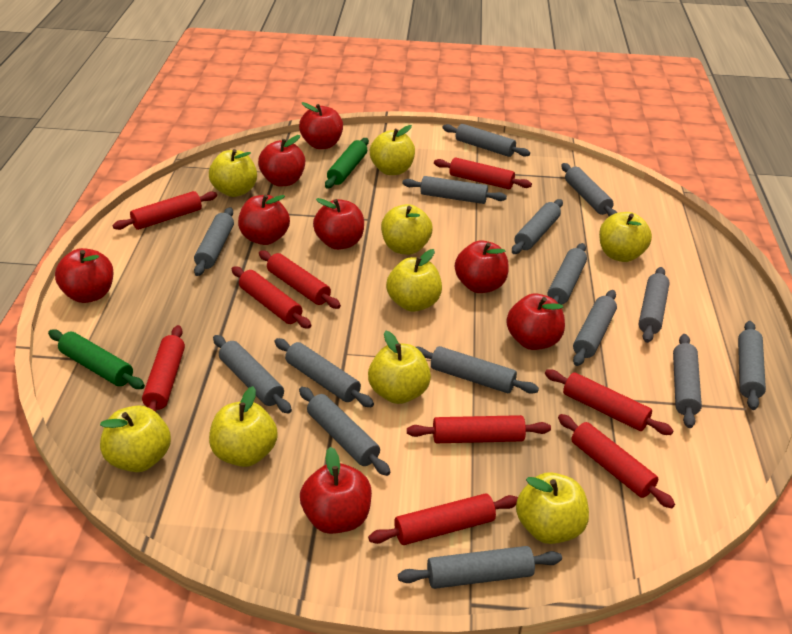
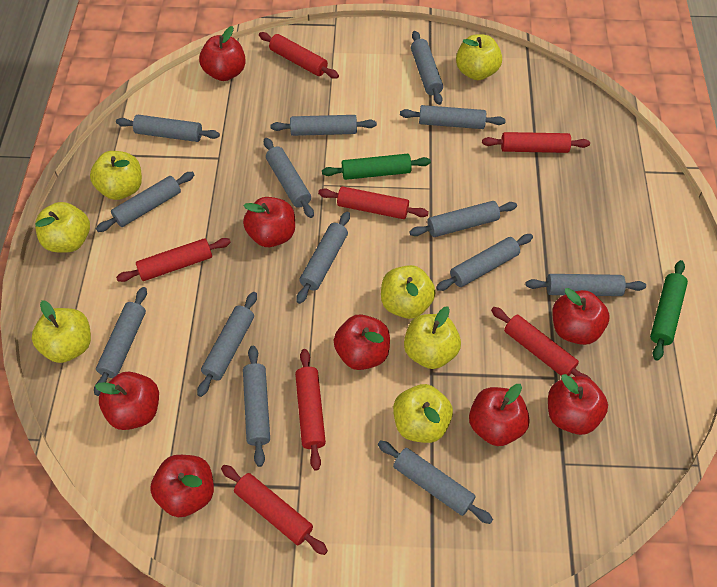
grey rolling pin: [194,207,234,276] [213,335,292,414] [274,338,374,407] [299,387,391,476] [398,546,562,589] [402,176,507,204] [416,346,539,394] [443,124,530,157] [512,199,563,254] [547,243,587,305] [561,163,617,216] [573,290,617,366] [639,267,670,343] [673,334,702,428] [738,321,766,410] = 15 -> [94,287,147,396] [96,172,194,232] [116,115,220,142] [197,292,257,397] [243,346,270,467] [264,138,314,218] [270,115,377,136] [296,211,350,304] [378,440,493,524] [400,105,506,129] [409,201,517,237] [411,31,443,105] [436,234,533,291] [525,274,646,296] = 14
red rolling pin: [113,191,217,230] [142,325,185,412] [232,266,311,329] [259,250,341,309] [368,493,518,545] [407,415,551,443] [434,158,532,189] [545,370,674,435] [558,414,675,508] = 9 -> [116,238,231,282] [221,465,328,555] [259,32,339,79] [295,349,326,470] [318,186,429,219] [482,132,590,153] [491,307,591,379] = 7
yellow apple: [100,405,171,472] [209,149,257,197] [209,386,278,467] [368,331,431,404] [370,125,415,175] [381,204,433,255] [386,249,442,312] [516,472,589,544] [599,212,652,262] = 9 -> [32,300,91,363] [35,202,90,253] [90,151,142,200] [381,265,436,319] [393,384,453,443] [404,306,461,369] [456,34,502,80] = 7

